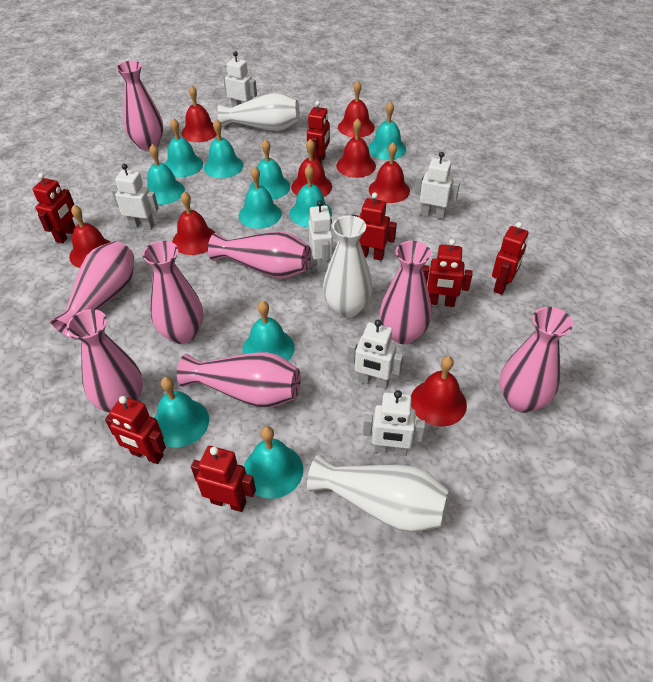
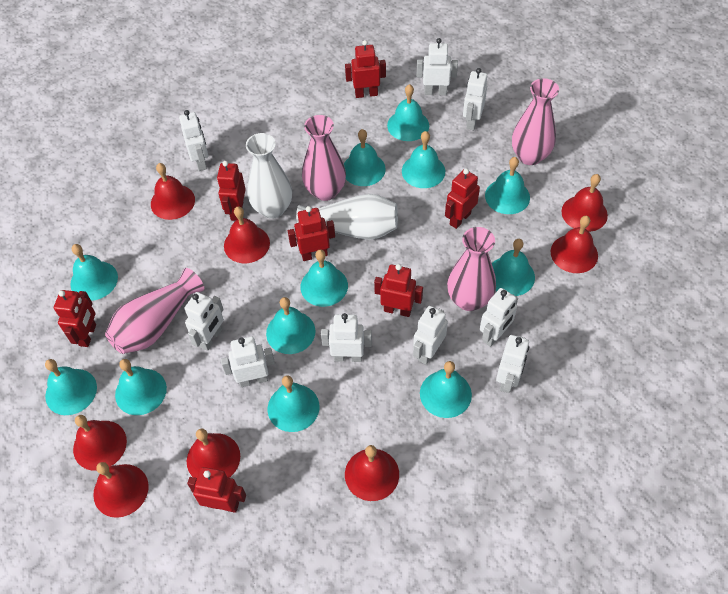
pink vase: [50,241,134,339] [67,309,143,412] [116,61,163,151] [142,241,204,344] [177,352,301,408] [208,231,311,278] [380,241,432,344] [500,307,573,413] = 8 -> [105,268,204,354] [302,115,346,201] [447,227,496,311] [512,78,559,165] = 4
turquoise bell: [147,144,185,205] [154,377,209,447] [165,118,203,177] [204,119,243,178] [239,166,281,229] [242,301,295,361] [244,426,303,499] [249,139,290,200] [289,165,332,227] [368,101,406,160] = 10 -> [45,359,97,415] [70,244,118,301] [115,359,167,415] [266,297,316,354] [268,375,319,432] [300,250,348,307] [344,129,386,186] [387,84,429,141] [402,131,445,188] [420,361,472,418] [485,157,530,214] [492,239,535,296] = 12
white robot: [112,164,159,230] [223,51,257,107] [309,200,333,272] [348,320,403,389] [363,390,425,456] [415,152,460,219] = 6 -> [179,110,209,171] [184,292,224,351] [221,337,275,387] [321,313,372,362] [413,306,448,365] [417,38,458,95] [463,68,487,130] [480,288,518,347] [496,335,529,393] = 9
white vase: [217,92,300,131] [307,454,450,532] [323,216,373,318] = 3 -> [246,133,292,219] [296,194,398,240] = 2

